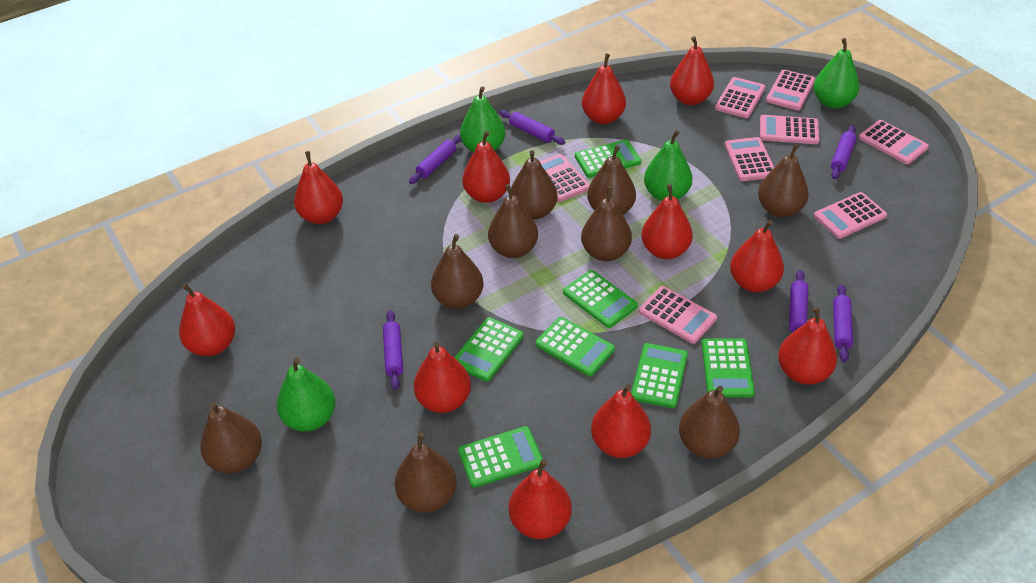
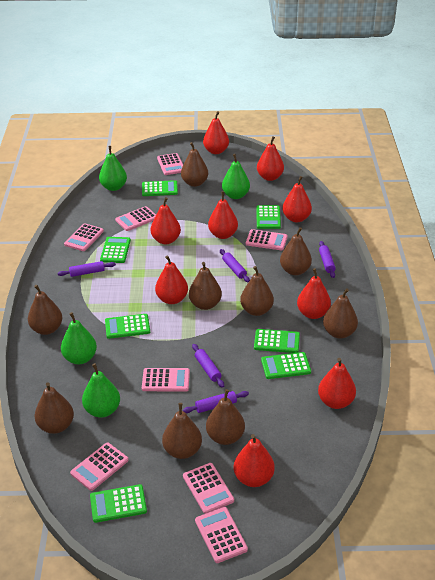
purple rolling pin: [383,310,403,390] [409,135,461,184] [499,110,566,145] [789,270,808,332] [831,125,856,179] [833,284,853,362] = 6 -> [58,261,116,277] [183,391,249,413] [192,344,224,388] [220,249,250,282] [319,241,336,278] = 5
red pear: [179,283,235,356] [294,151,343,224] [414,341,471,413] [462,131,510,203] [509,459,572,539] [582,53,626,124] [591,384,651,458] [641,184,693,259] [670,36,714,105] [730,220,784,292] [778,307,837,385] = 11 -> [151,197,181,244] [155,255,188,304] [203,111,229,154] [208,191,238,239] [234,434,275,487] [257,136,284,181] [282,176,312,222] [297,268,331,319] [318,358,356,409] = 9

